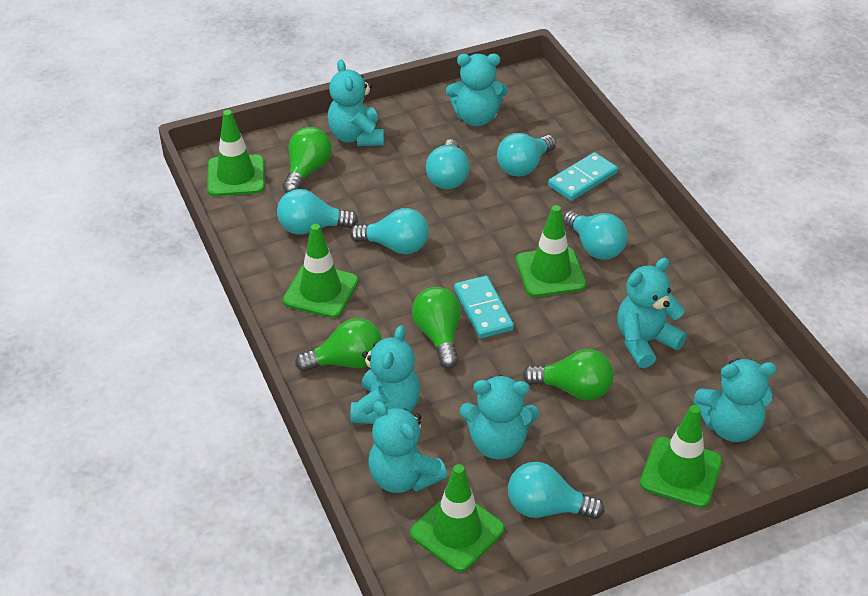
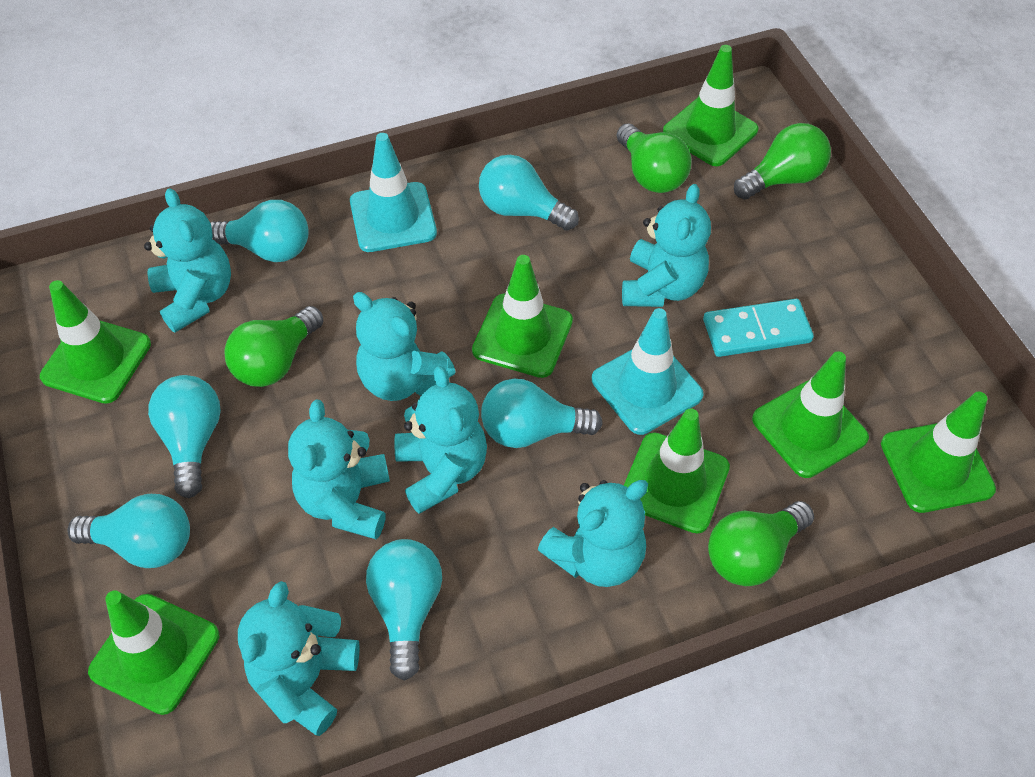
green traffic cone: [207,110,265,196] [283,224,358,318] [410,464,505,572] [516,205,587,297] [640,405,722,508] = 5 -> [40,280,151,404] [88,590,219,715] [472,255,573,378] [624,409,730,533] [663,45,758,166] [752,351,869,478] [881,392,996,513] = 7
turquoise domino: [454,276,514,339] [548,152,618,201] = 2 -> [703,299,814,357] = 1
turquoise traffic cone: none = 0 -> [350,133,437,252] [592,308,703,435] = 2

